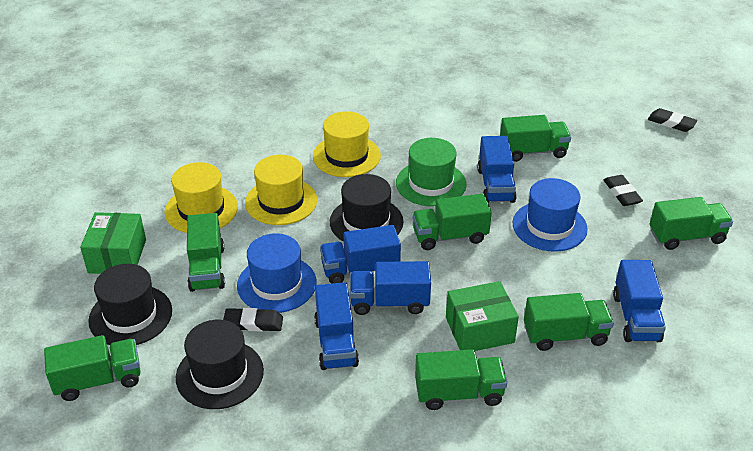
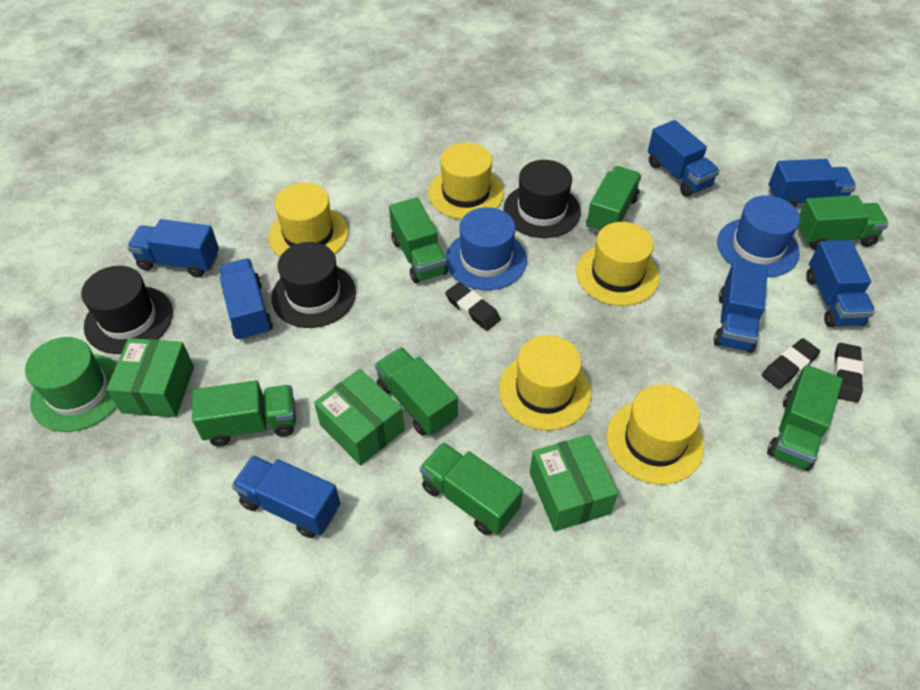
blue truck: [314,282,359,370] [320,225,401,284] [350,261,431,315] [477,136,517,203] [613,260,666,342] = 5 -> [127,219,219,277] [219,259,273,341] [232,455,340,538] [648,120,720,197] [714,260,768,353] [769,159,856,208] [806,240,875,327] = 7
green box: [80,212,146,274] [446,281,519,351] = 2 -> [106,338,194,417] [314,369,404,466] [530,434,618,531] = 3
yellow hat: [164,162,238,233] [245,155,317,225] [313,111,381,177] = 3 -> [269,183,348,257] [428,143,504,219] [499,335,591,430] [576,222,659,306] [606,385,704,484] = 5

